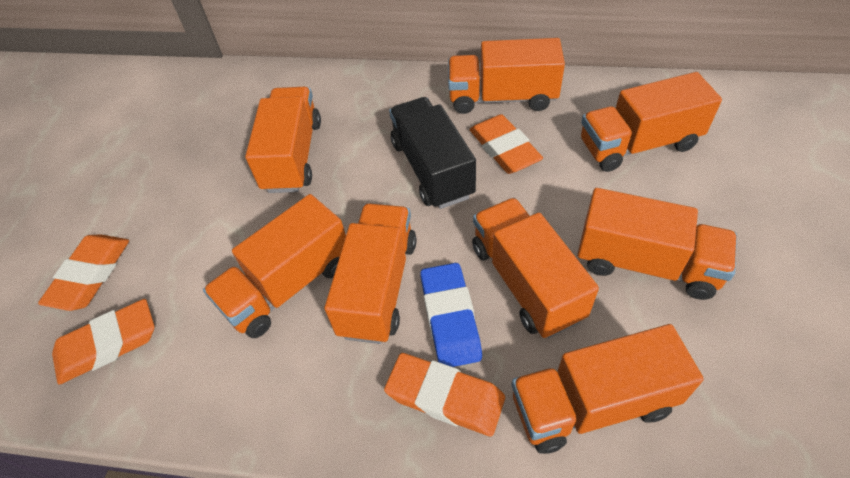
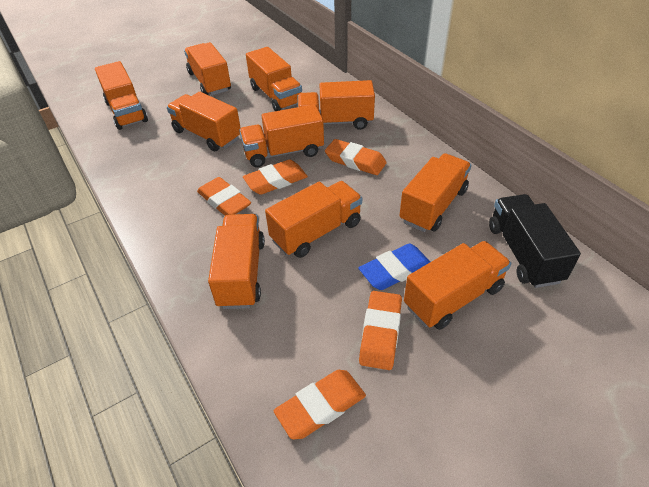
orange eraser: [38,234,129,311] [52,299,154,385] [384,353,505,436] [470,114,543,174] = 4 -> [197,177,251,216] [243,159,308,195] [274,370,366,439] [325,139,387,175] [359,291,402,370] = 5
orange truck: [203,194,346,338] [245,87,321,193] [324,204,416,344] [448,38,565,114] [472,198,599,338] [512,324,704,454] [577,188,737,300] [581,72,722,172] = 8 -> [95,61,148,130] [167,92,241,152] [184,42,231,95] [208,214,265,309] [239,104,324,167] [246,47,302,111] [265,181,362,258] [298,80,375,130] [399,154,471,232] [404,241,511,330] = 10

